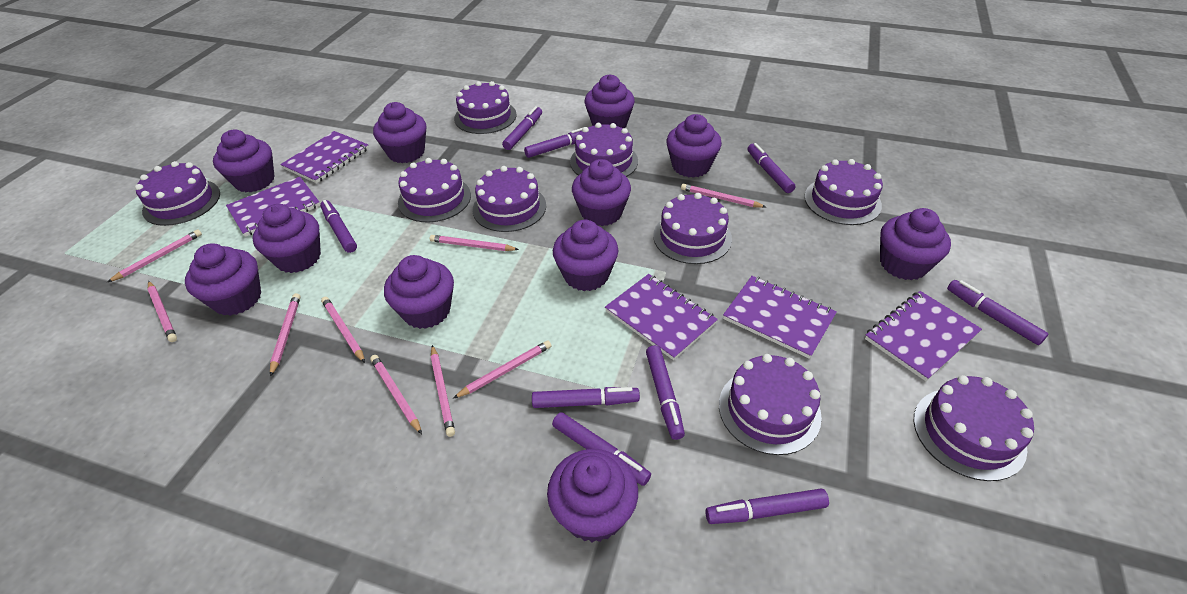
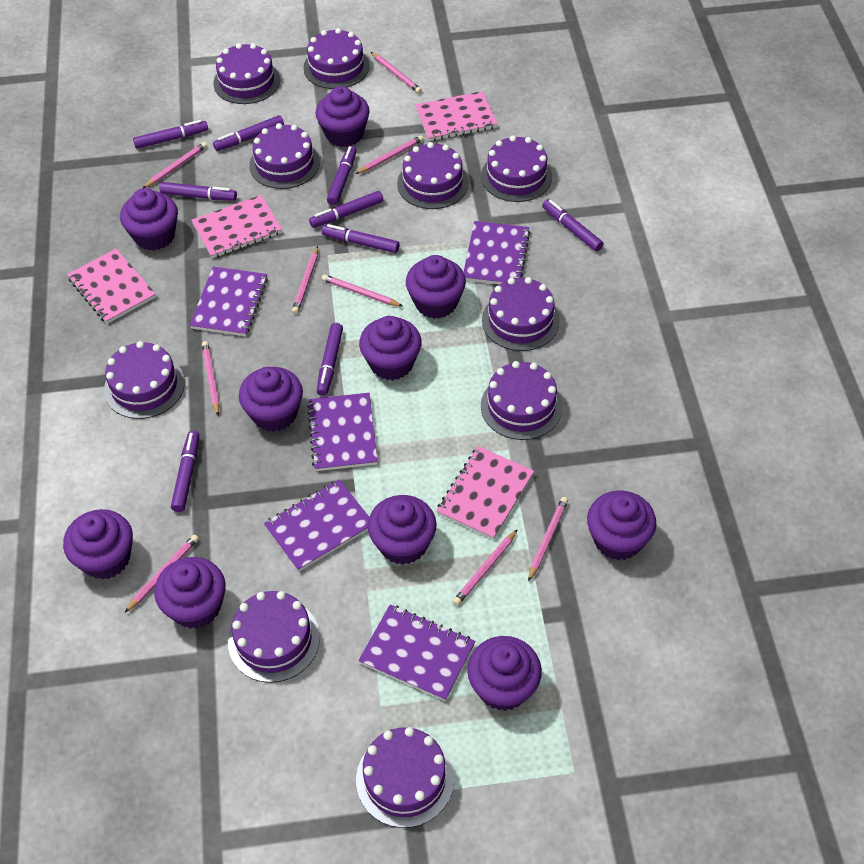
pink notebook: none = 0 -> [67,249,156,324] [191,195,282,258] [415,91,498,141] [436,446,534,540] = 4
purple cake: [135,161,220,226] [398,158,471,222] [454,81,517,134] [473,166,546,232] [570,123,638,177] [653,193,732,264] [719,354,822,455] [804,159,883,225] [914,375,1034,481] = 9 -> [104,341,185,419] [214,43,280,104] [228,591,320,683] [249,123,320,189] [303,28,370,89] [356,727,454,828] [397,142,469,209] [481,135,552,202] [481,361,563,440] [482,277,560,351] = 10
purple cupcake: [185,243,261,316] [213,130,275,193] [253,204,321,273] [373,102,427,163] [384,255,454,329] [547,449,638,543] [553,220,619,291] [572,159,631,226] [584,74,635,128] [666,114,722,178] [880,208,951,280] = 11 -> [63,509,133,580] [120,188,178,251] [154,557,226,629] [239,367,303,432] [315,86,370,147] [359,316,421,380] [368,495,437,565] [406,255,466,319] [467,636,542,711] [587,491,656,561] = 10

